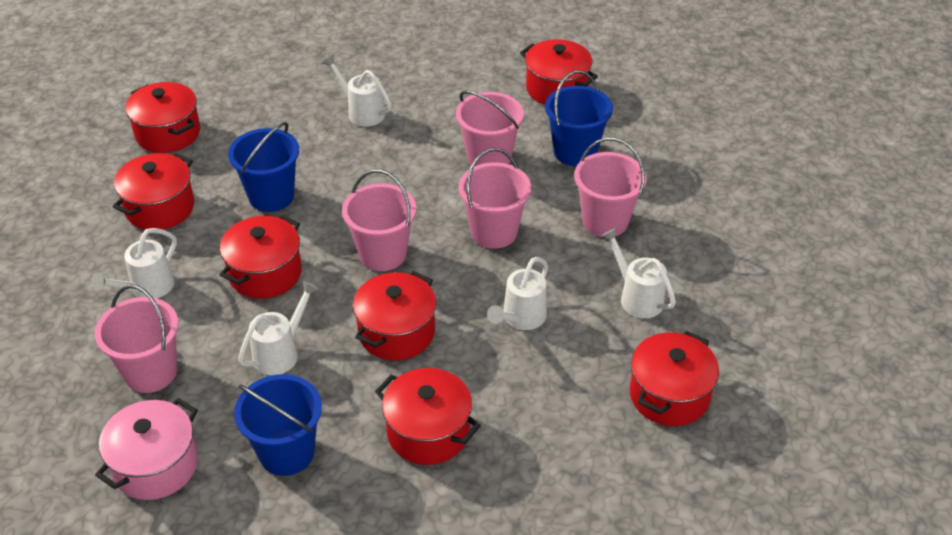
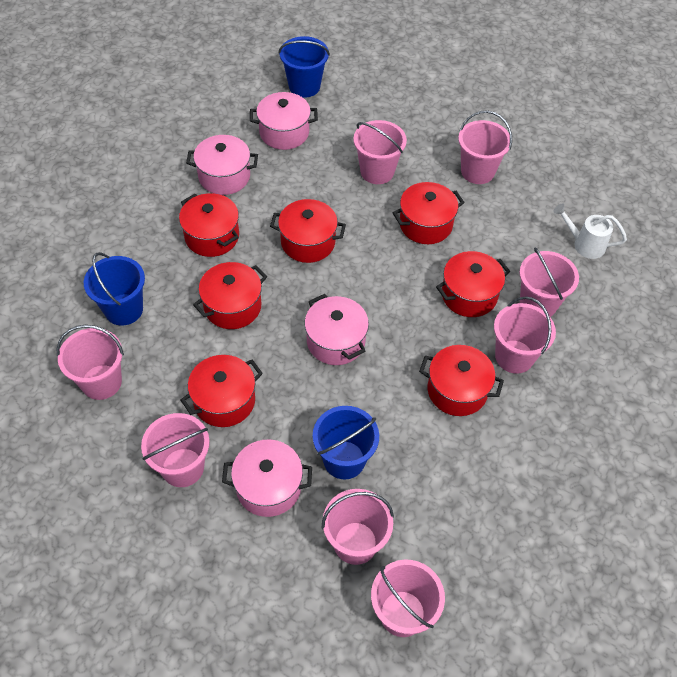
pink bucket: [95,285,178,393] [342,169,416,271] [456,90,524,166] [459,148,531,249] [574,138,647,237] = 5 -> [57,325,124,400] [141,413,210,487] [322,489,394,565] [353,120,407,184] [371,560,445,637] [458,110,512,184] [494,296,556,374] [519,247,579,317] = 8
pink pot: [95,398,198,500] = 1 -> [186,135,258,195] [222,439,312,517] [250,92,318,150] [304,294,369,365] = 4
white watering can: [91,228,177,298] [238,281,319,375] [322,55,392,127] [487,257,548,330] [601,228,676,318] = 5 -> [553,203,627,259] = 1

